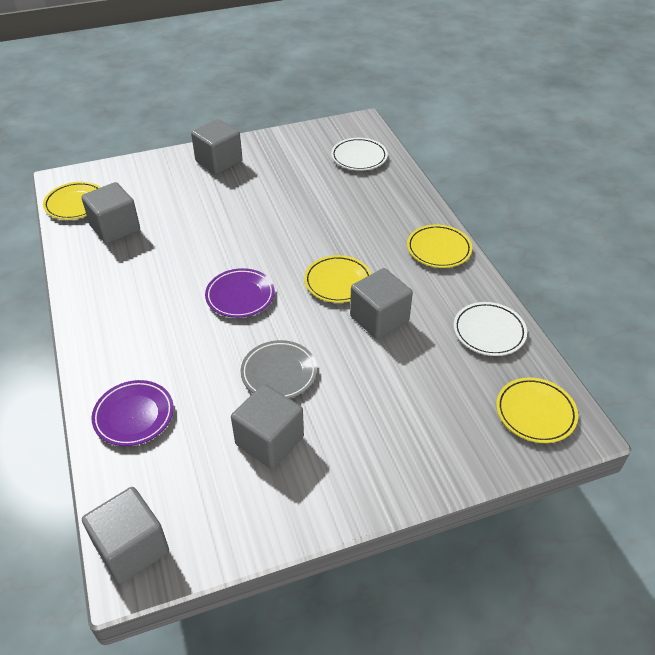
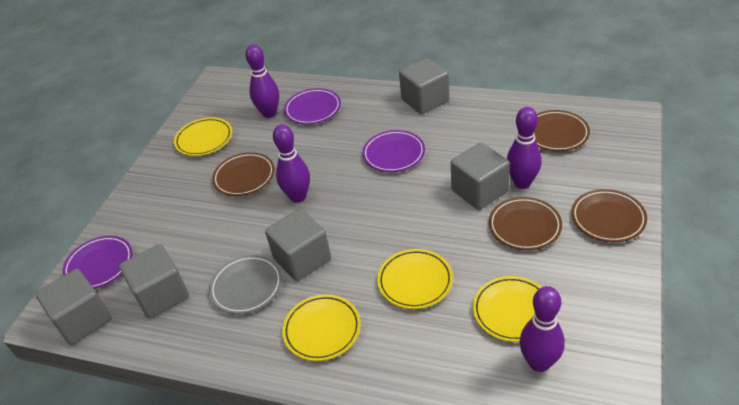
brown plate: none = 0 -> [212,152,275,196] [489,197,562,250] [534,110,590,151] [571,189,647,242] = 4
purple bowling pin: none = 0 -> [245,44,279,118] [273,124,310,203] [507,107,542,189] [520,286,565,372] = 4
purple plate: [91,380,174,446] [205,268,275,318] = 2 -> [62,236,132,289] [284,88,341,124] [362,130,425,172] = 3
white plate: [331,138,388,171] [454,302,527,356] = 2 -> none = 0

